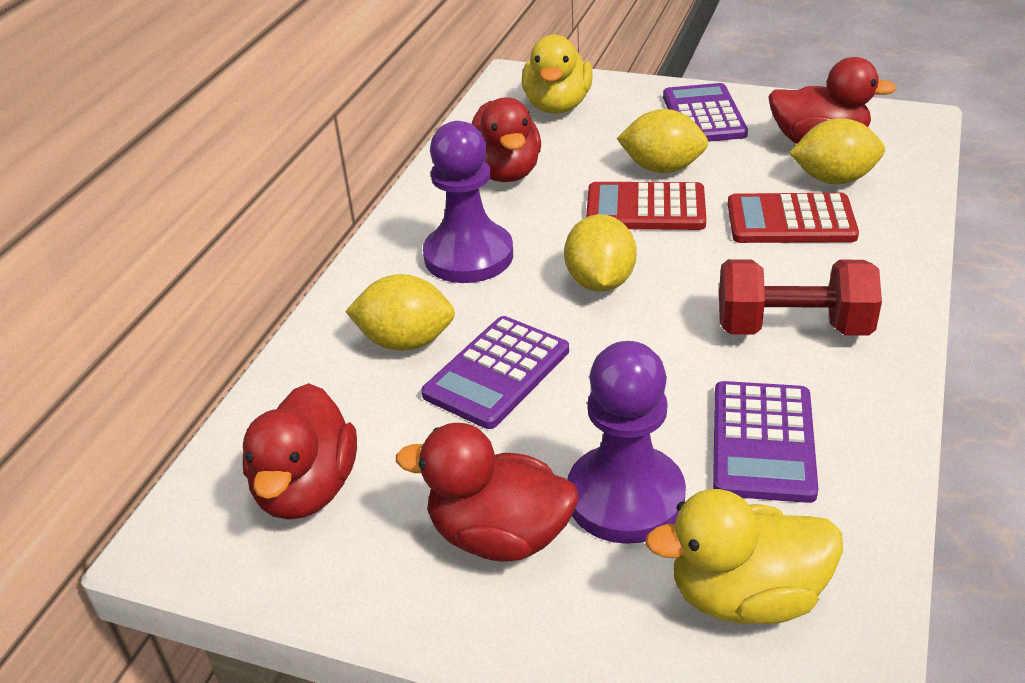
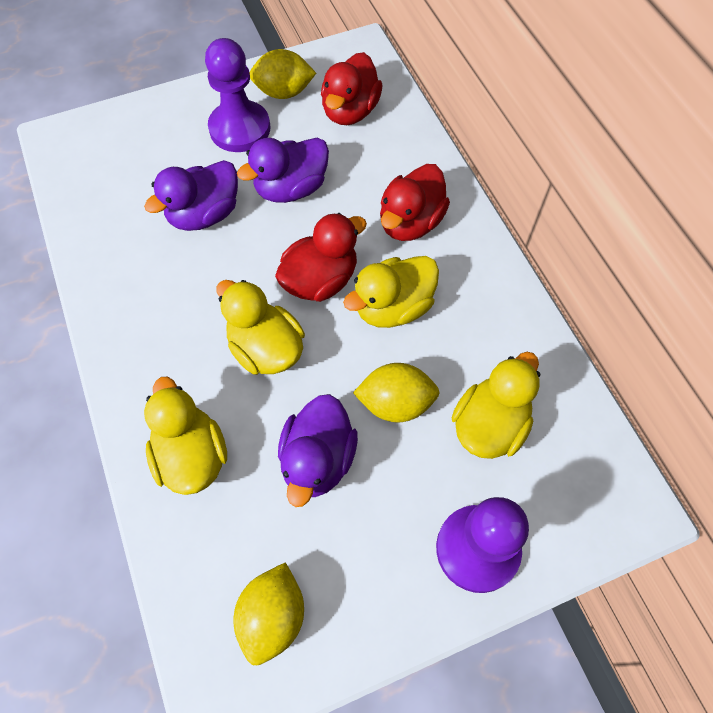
purple calculator: [421,316,569,429] [663,83,748,142] [713,381,818,503] = 3 -> none = 0
purple duck: none = 0 -> [144,160,238,231] [237,138,329,203] [278,394,358,507] = 3
red calculator: [586,182,706,230] [728,193,859,243] = 2 -> none = 0
red duck: [243,383,357,519] [396,423,578,562] [471,97,541,182] [768,57,897,144] = 4 -> [275,213,367,302] [321,52,383,125] [380,164,450,241] = 3
red dumbbell: [719,259,882,336] = 1 -> none = 0
yellow duck: [522,34,593,114] [645,489,843,624] = 2 -> [144,377,227,495] [217,280,305,375] [343,256,439,328] [452,352,540,459] = 4
yellow lemon: [345,274,455,351] [564,214,637,292] [617,109,708,173] [789,118,885,184] = 4 -> [234,562,304,665] [250,49,316,99] [353,363,440,423] = 3

